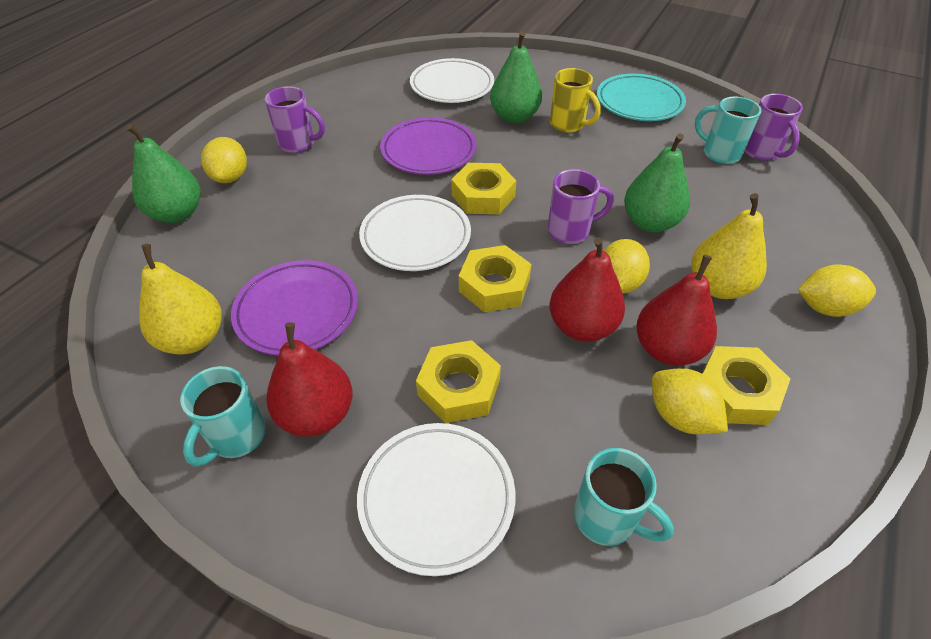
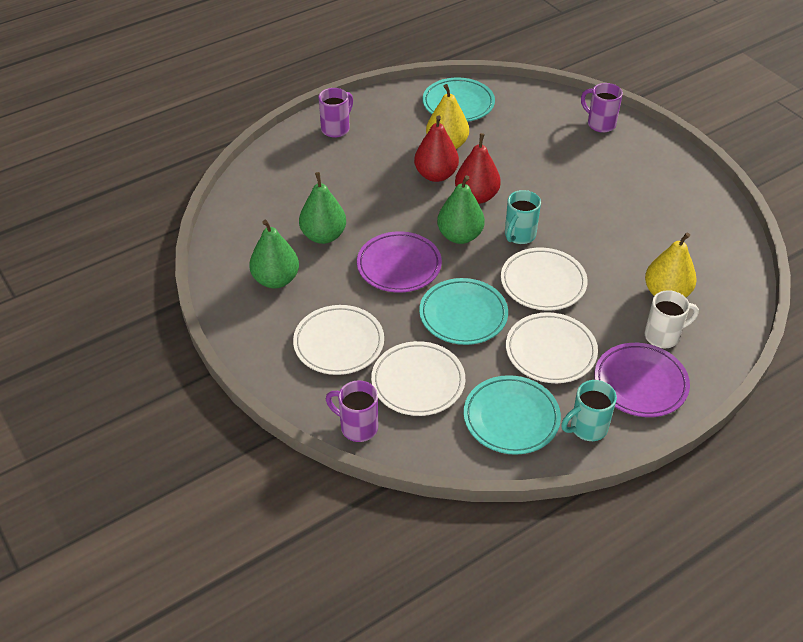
red pear: [266,322,353,437] [550,237,625,342] [636,255,717,366] = 3 -> [414,115,459,182] [455,133,501,204] = 2
turquoise mug: [180,366,266,467] [574,448,674,546] [695,96,761,164] = 3 -> [505,190,541,244] [561,380,617,441] = 2
turquoise plate: [597,74,686,121] = 1 -> [419,278,508,345] [423,78,495,122] [464,375,561,455] = 3
white mug: none = 0 -> [645,290,699,349] = 1
white plate: [357,423,515,576] [359,195,471,271] [410,58,494,103] = 3 -> [293,305,384,375] [371,341,465,416] [501,248,588,310] [506,312,598,383] = 4
yellow lemon: [201,137,247,183] [604,239,650,294] [652,368,728,434] [798,264,876,317] = 4 -> none = 0
yellow mug: [550,68,601,133] = 1 -> none = 0
yellow nut: [416,340,501,423] [451,163,516,214] [459,245,532,312] [702,346,790,425] = 4 -> none = 0

